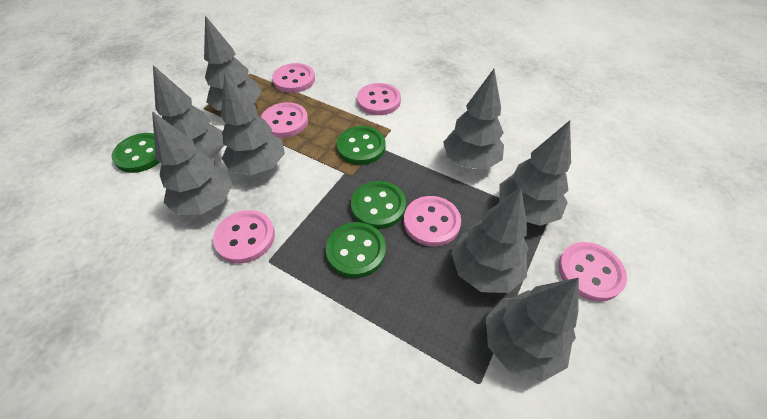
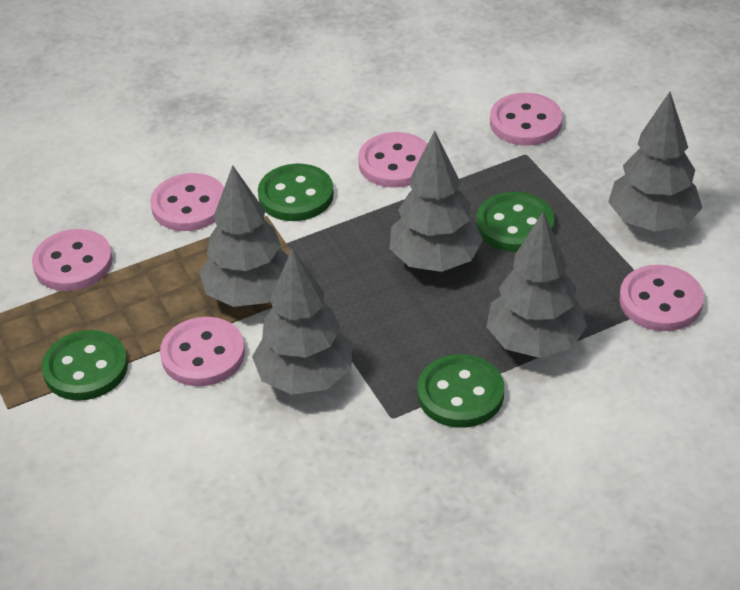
grey tree: [152,111,233,215] [153,65,225,159] [204,16,262,111] [221,73,285,176] [443,69,504,169] [451,188,529,293] [486,278,579,382] [499,120,571,226] = 8 -> [199,165,289,307] [252,248,352,395] [389,130,483,272] [486,212,587,358] [608,92,702,232] = 5

